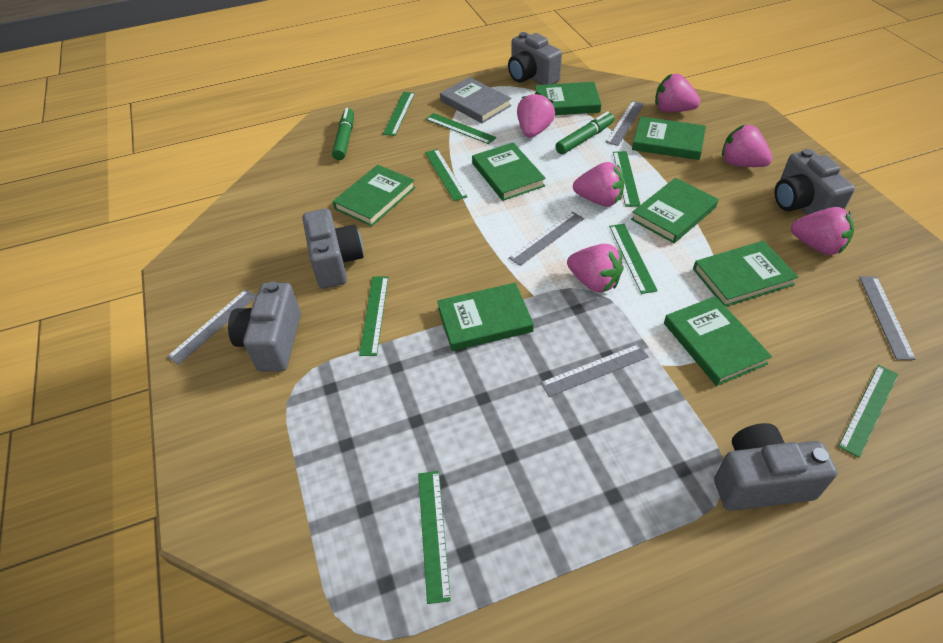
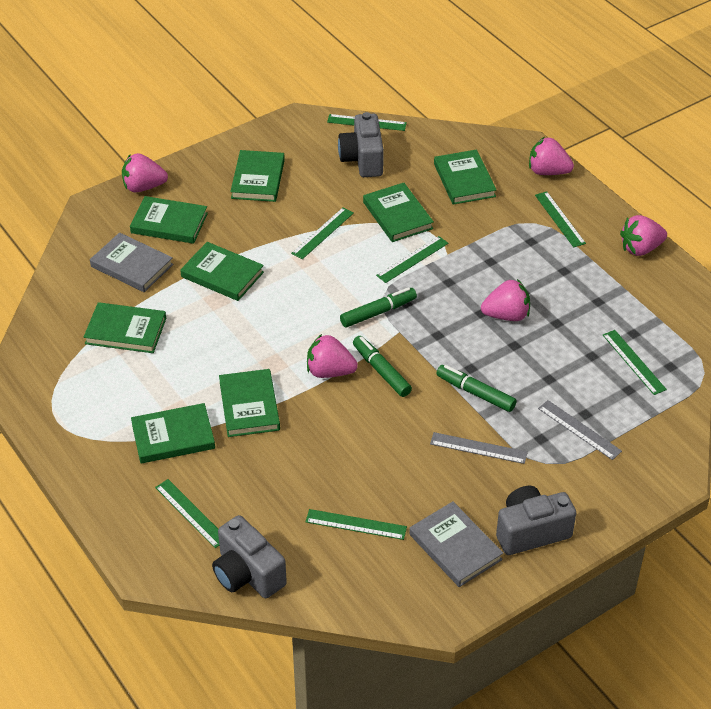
green marker: [332,108,354,160] [555,111,615,154] = 2 -> [340,287,417,327] [353,336,412,397] [436,365,517,412] = 3
green ruler: [359,276,388,356] [383,92,415,136] [418,471,451,604] [425,149,467,201] [426,113,496,144] [609,224,658,294] [613,151,640,207] [838,365,898,458] = 8 -> [155,479,219,548] [291,208,354,259] [305,509,407,540] [327,114,407,131] [376,236,449,283] [535,191,586,247] [603,330,667,395] = 7
grey book: [440,77,512,123] = 1 -> [90,232,173,292] [409,501,503,587] = 2
grey camera: [228,281,301,371] [302,209,364,289] [508,32,562,85] [714,423,838,511] [774,149,855,215] = 5 -> [212,515,287,598] [338,112,384,177] [496,486,576,555] = 3
grey ruler: [167,289,257,365] [509,212,584,266] [540,344,649,397] [606,101,644,146] [859,276,916,360] = 5 -> [430,432,528,464] [538,400,622,460] = 2
pink strawberry: [517,92,555,138] [567,244,624,293] [573,162,624,207] [655,74,701,112] [722,125,773,167] [791,207,854,255] = 6 -> [122,153,168,192] [307,334,358,378] [481,279,530,321] [529,137,574,175] [620,215,667,256] = 5

